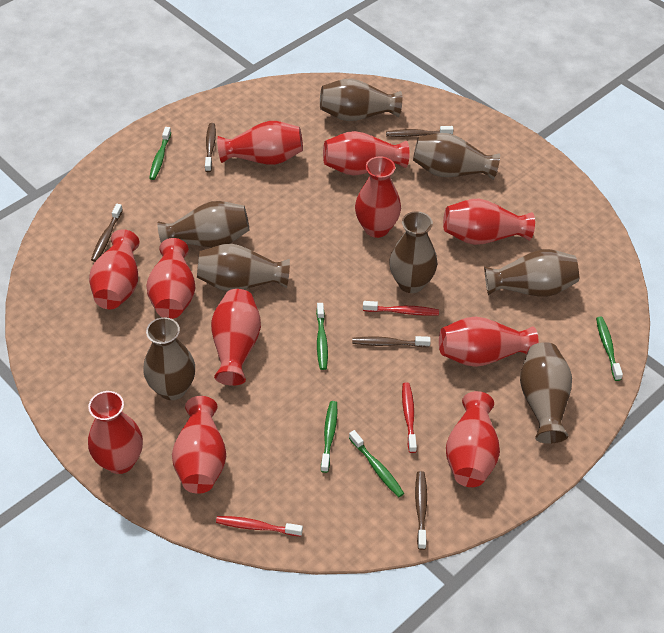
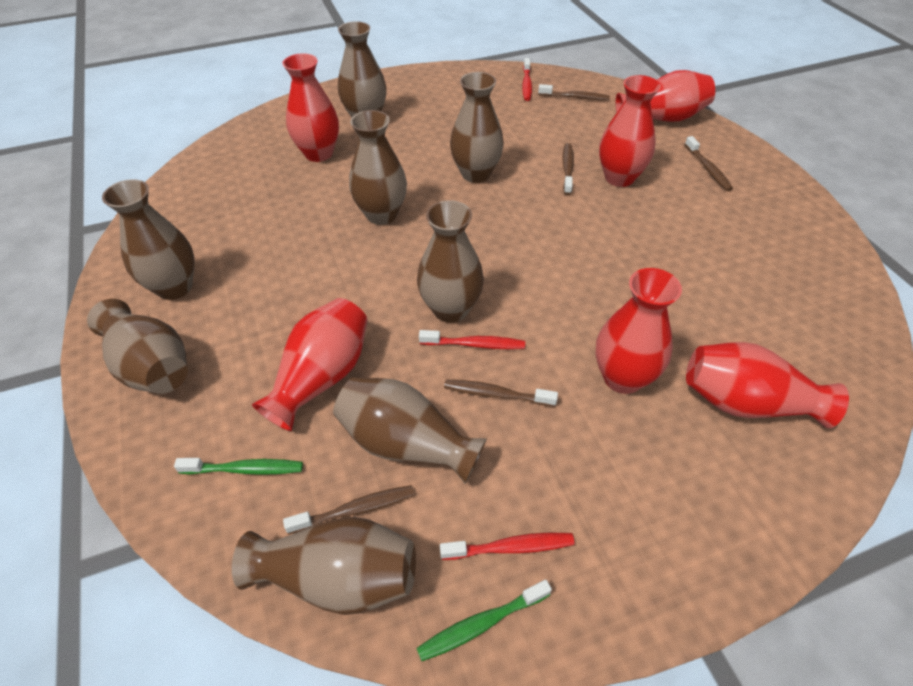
green toothbrush: [149,127,171,180] [316,303,328,370] [321,401,337,473] [349,430,404,497] [596,317,623,381] = 5 -> [174,458,303,475] [416,580,552,661] = 2
red vase: [88,391,143,474] [89,229,140,309] [146,238,195,319] [172,396,226,494] [211,289,261,386] [217,121,303,165] [323,131,410,176] [355,156,401,238] [439,317,538,367] [443,199,535,245] [446,391,500,487] = 11 -> [252,298,368,431] [282,53,339,162] [595,268,682,394] [599,75,661,187] [616,70,715,122] [686,342,849,428] = 6

